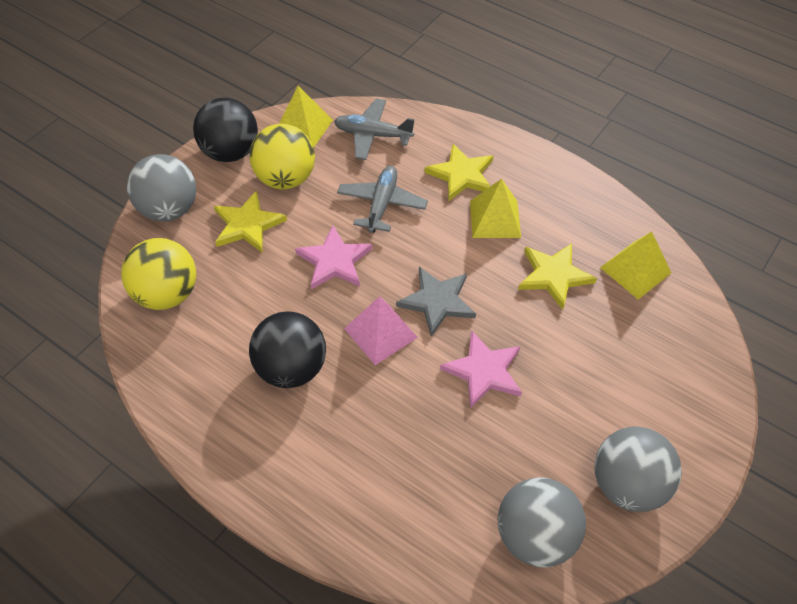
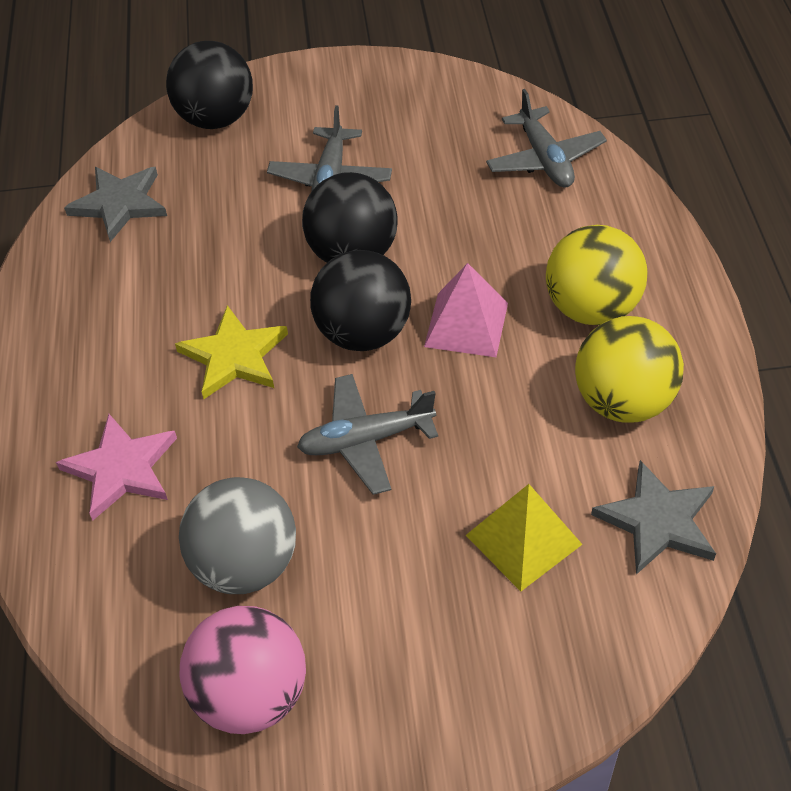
black ball: [193,98,258,162] [249,312,326,388] = 2 -> [166,41,253,129] [302,172,398,263] [310,250,411,351] = 3
grey ball: [127,154,196,222] [498,477,586,568] [594,426,682,512] = 3 -> [179,477,296,594] = 1
grey plane: [334,98,415,160] [337,166,428,233] = 2 -> [267,105,392,192] [297,374,438,495] [486,89,607,188] = 3
grey star: [396,267,476,337] = 1 -> [64,167,167,242] [591,460,716,575] = 2
pink ball: none = 0 -> [180,606,306,734] = 1
pink star: [295,225,372,290] [440,330,522,409] = 2 -> [56,414,177,521] = 1
yellow pyramid: [279,86,333,148] [470,179,521,238] [600,232,671,299] = 3 -> [466,484,583,591] = 1
yellow star: [214,191,287,252] [425,144,493,201] [518,243,597,310] = 3 -> [175,305,288,399] = 1

